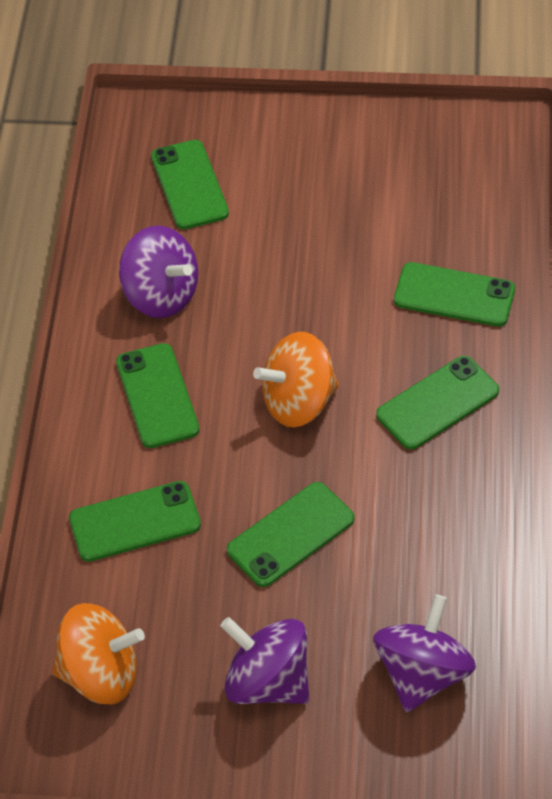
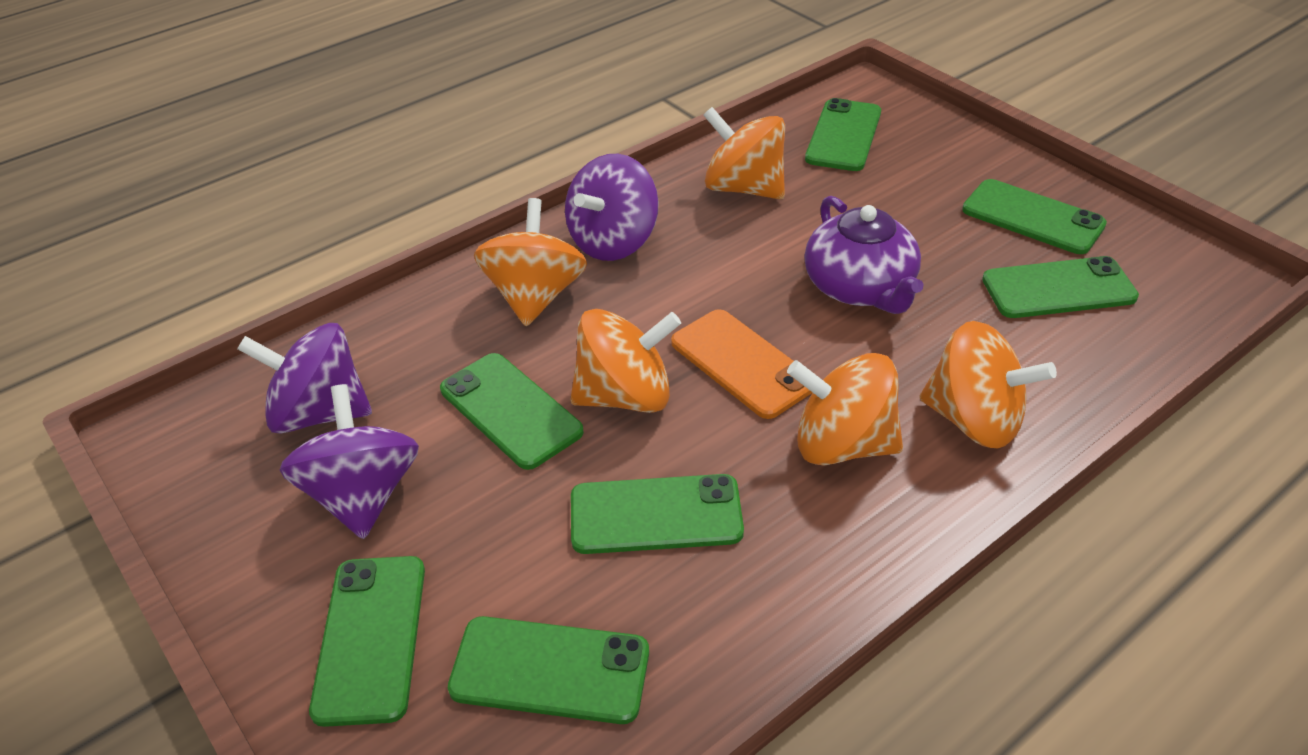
green phone: [69,481,201,562] [116,343,199,448] [151,140,229,229] [227,482,354,587] [376,356,499,450] [394,262,515,327] = 6 -> [309,556,425,727] [440,353,584,470] [448,616,649,724] [571,474,744,554] [805,98,881,171] [962,179,1107,254] [982,256,1139,318] = 7
orange phone: none = 0 -> [671,309,813,419] = 1
orange spinning top: [52,603,145,704] [253,332,339,428] = 2 -> [474,198,587,326] [570,309,681,413] [703,107,785,199] [787,353,903,465] [920,321,1057,448] = 5
purple teapot: none = 0 -> [804,196,924,314] = 1

